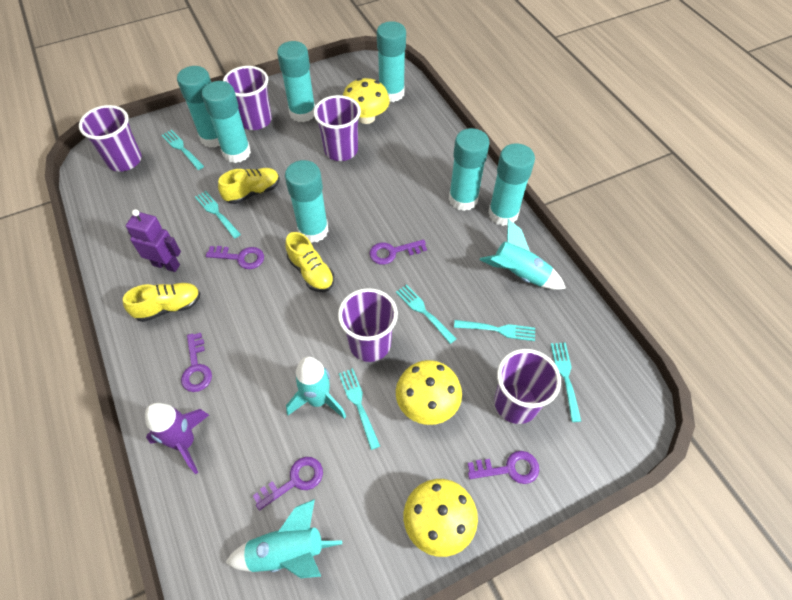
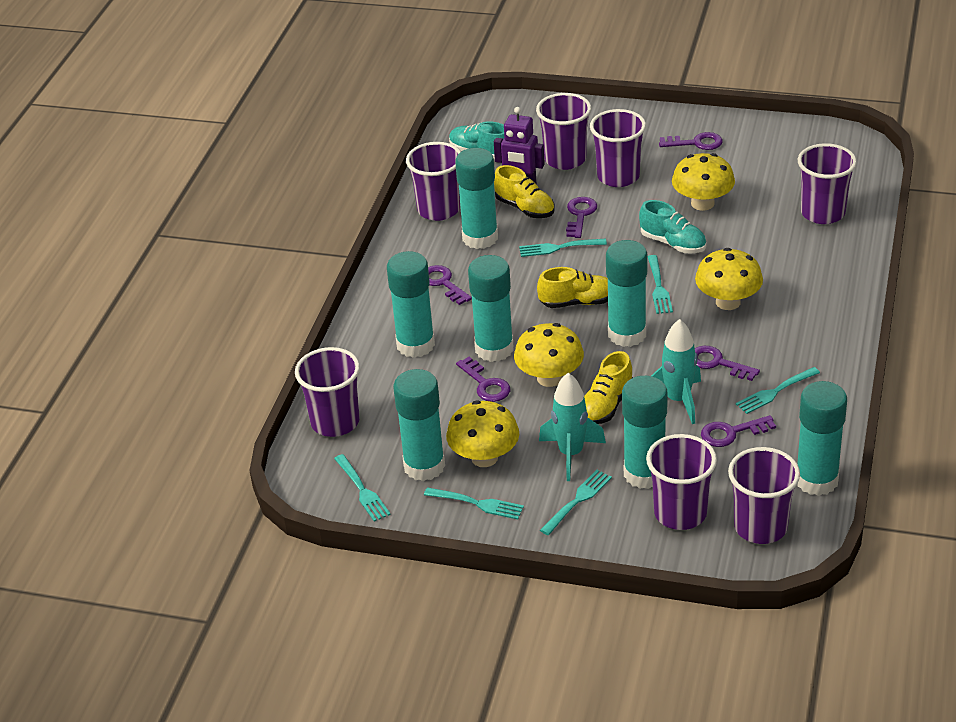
purple cup: [79,105,142,172] [223,66,272,130] [313,95,361,161] [338,288,398,362] [494,349,561,424] = 5 -> [295,347,360,437] [406,142,461,221] [536,93,591,170] [590,109,646,187] [646,434,717,530] [728,447,800,544] [798,143,857,224] = 7
purple key: [181,333,212,392] [206,246,264,269] [253,457,323,511] [369,239,427,265] [468,451,539,484] = 5 -> [428,265,472,305] [456,357,510,402] [566,197,597,238] [659,132,723,150] [695,346,760,381] [701,415,776,447] = 6
purple rocket: [145,403,209,474] = 1 -> none = 0
turquoise rocket: [225,499,342,578] [286,357,346,419] [479,219,566,290] = 3 -> [539,373,606,481] [651,319,701,424] = 2
turquoise shoe: none = 0 -> [449,121,504,159] [639,200,706,254] = 2
yellow mushroom: [343,78,390,124] [396,360,462,425] [404,479,478,557] = 3 -> [446,400,519,467] [514,323,584,387] [672,153,735,211] [695,248,763,310] = 4

